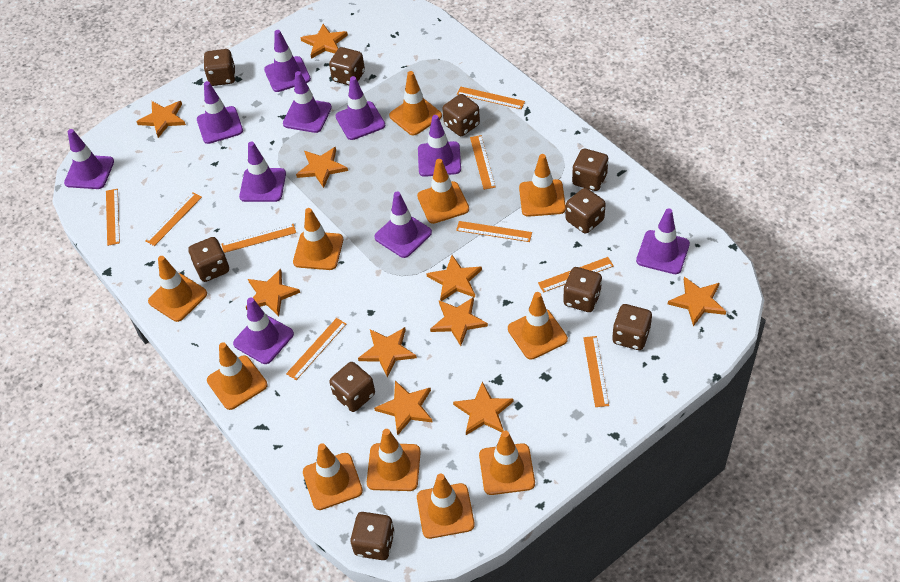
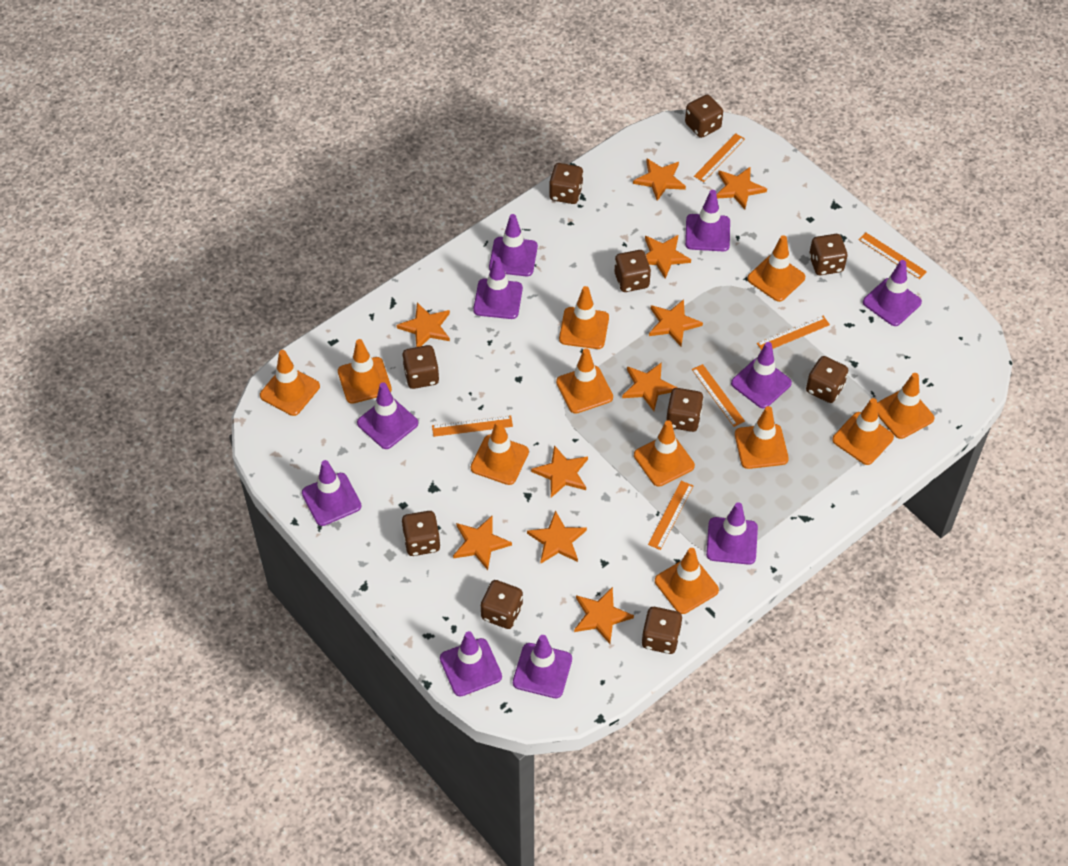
orange ruler: [106,189,120,246] [145,193,202,246] [221,224,296,253] [286,318,346,380] [456,221,532,242] [457,87,525,109] [470,135,496,190] [538,257,614,293] [583,336,609,407] = 9 -> [432,415,513,437] [648,481,693,550] [692,364,745,427] [694,133,745,182] [757,316,830,350] [858,233,927,279] = 6

